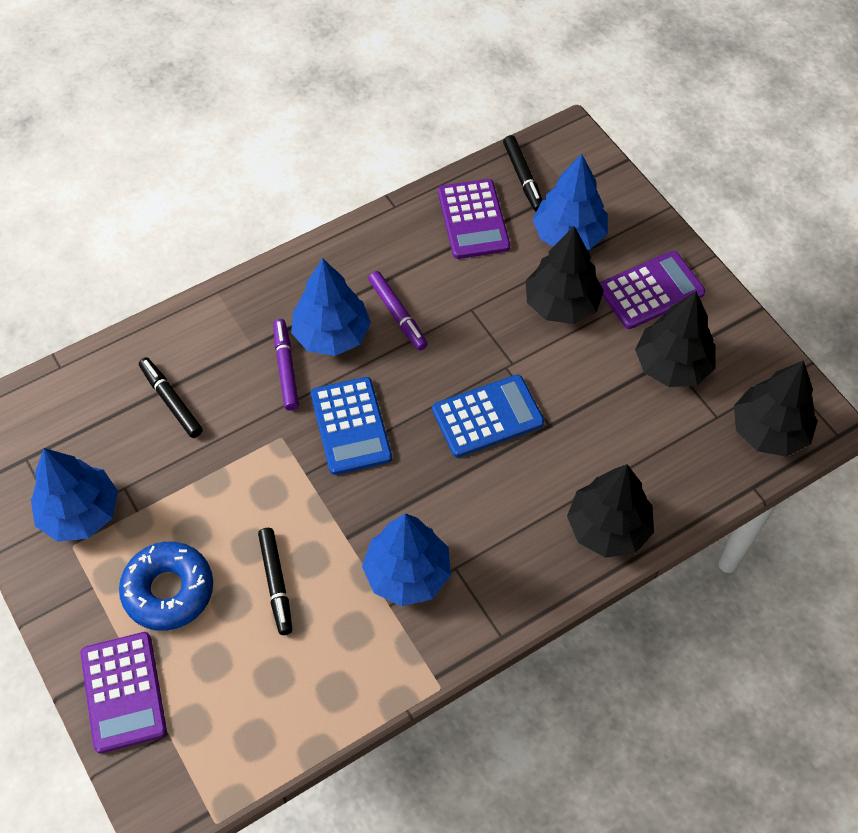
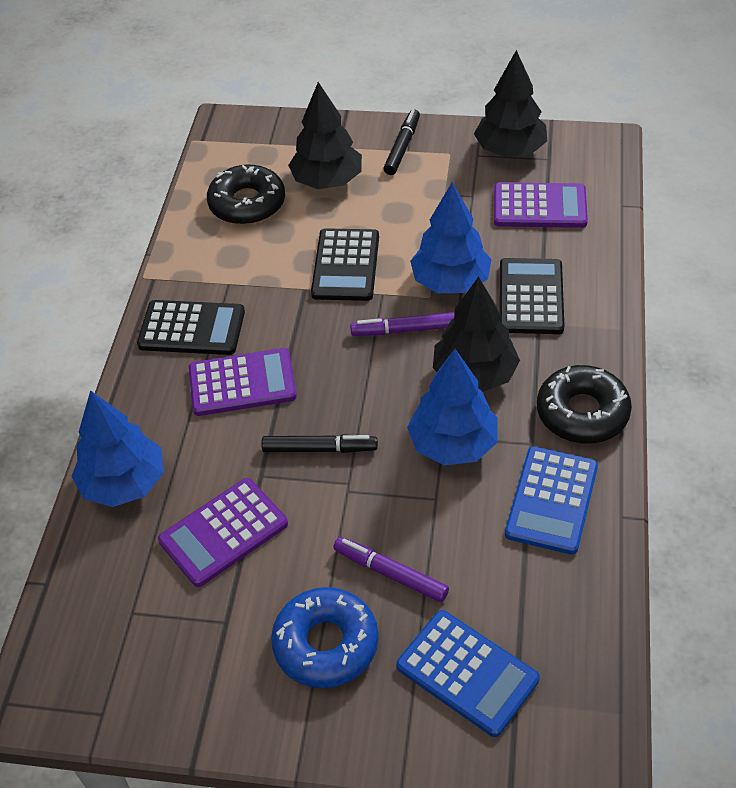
black calculator: none = 0 -> [137,300,245,355] [311,228,379,301] [499,258,564,334] = 3
black donut: none = 0 -> [207,164,285,225] [537,365,632,444] = 2
black marker: [139,357,203,438] [258,528,292,635] [503,135,542,211] = 3 -> [261,434,378,453] [383,109,420,175] = 2
black tree: [526,226,604,324] [567,464,654,558] [635,291,716,387] [734,360,818,457] = 4 -> [288,82,362,189] [433,277,520,392] [474,50,547,157] = 3
blue tree: [31,448,118,542] [291,258,371,356] [362,513,451,606] [532,154,608,250] = 4 -> [71,390,164,507] [407,349,498,465] [410,183,492,293] = 3

